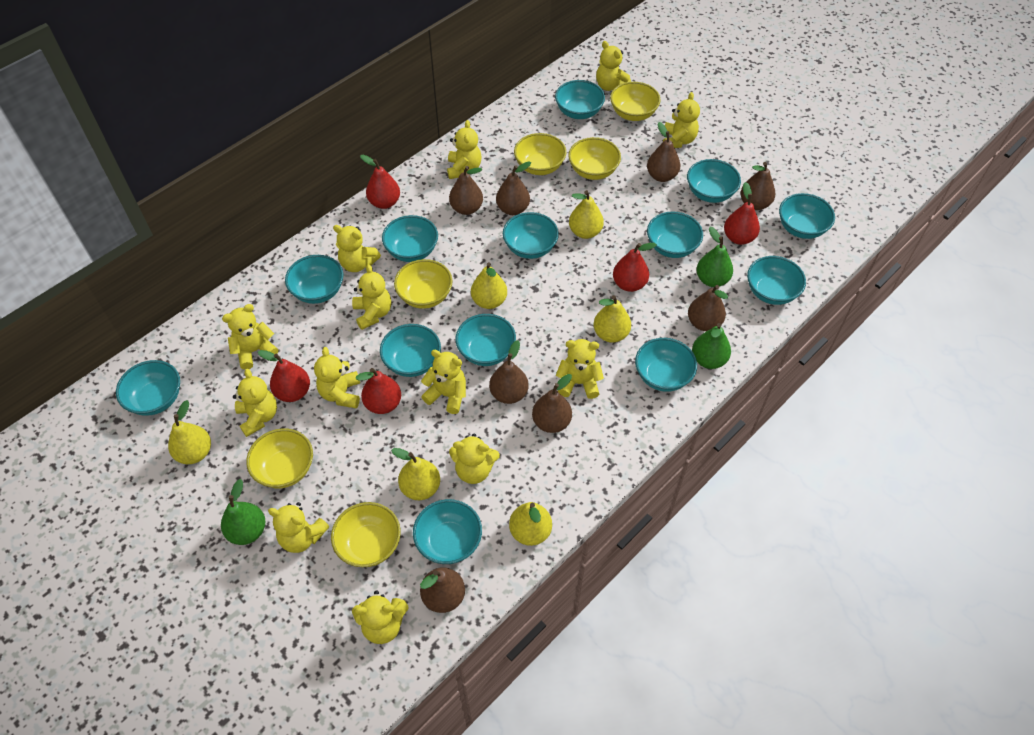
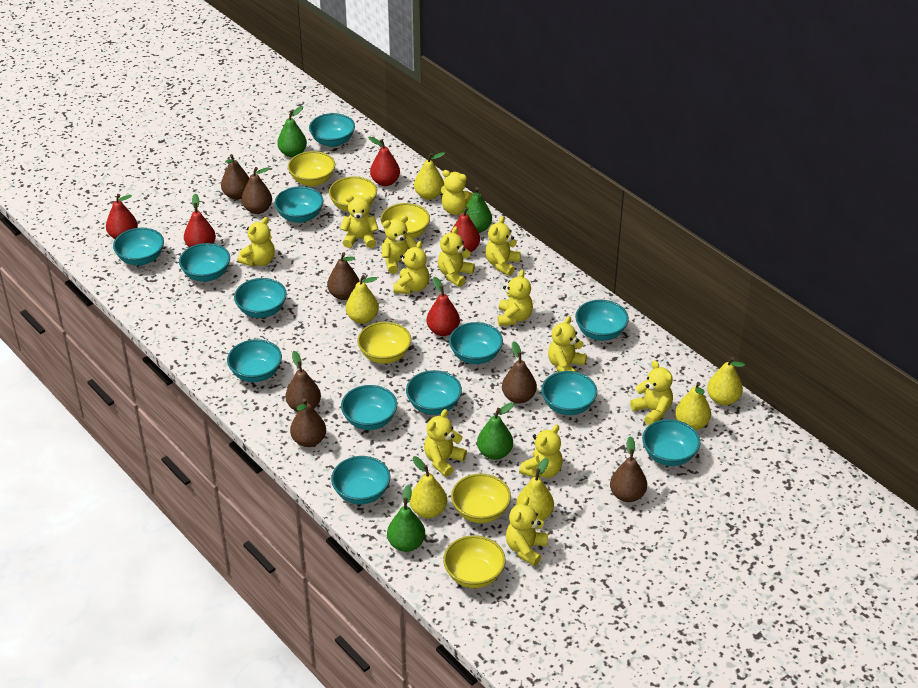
brown pear: [420,567,465,613] [449,166,483,215] [489,340,528,404] [496,161,531,215] [532,374,572,433] [647,122,680,182] [688,285,728,331] [740,162,775,210] = 8 -> [221,154,249,200] [241,167,272,214] [286,351,321,412] [290,398,326,447] [327,252,360,300] [502,341,537,404] [610,436,647,502] = 7
green pear: [221,479,265,545] [692,323,731,369] [696,227,733,287] = 3 -> [277,106,307,157] [387,485,425,552] [462,187,492,233] [477,403,514,460] = 4

